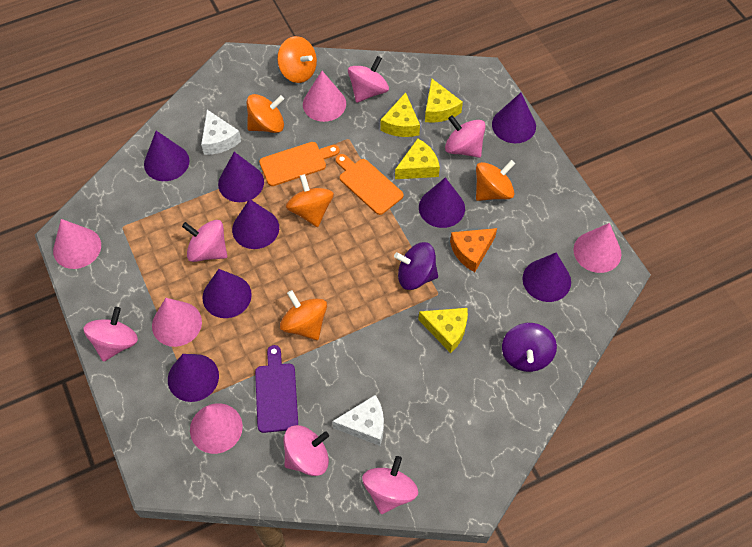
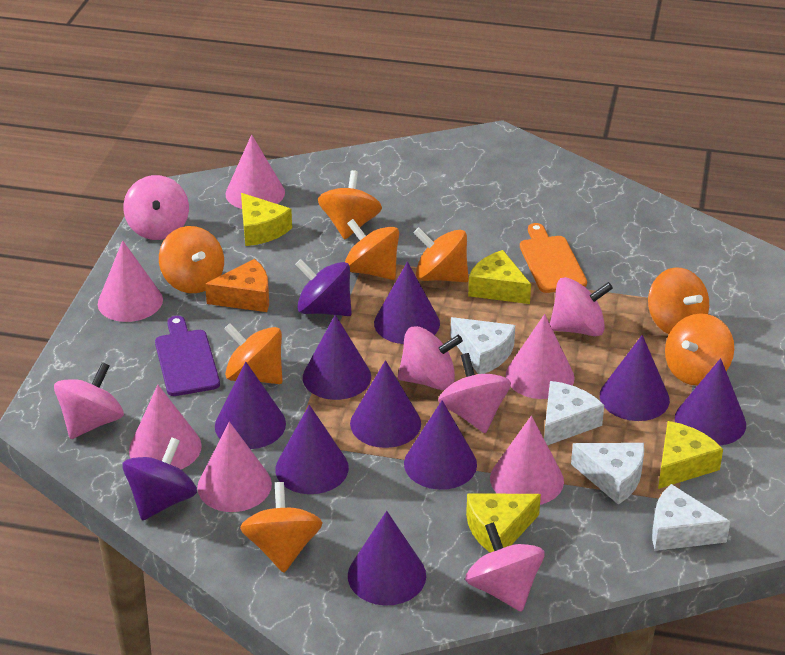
orange cutting board: [259,142,340,186] [336,154,404,215] = 2 -> [520,223,587,293] = 1
orange spinning top: [247,94,284,133] [277,36,317,83] [280,290,327,340] [286,174,334,227] [476,160,515,201] = 5 -> [159,226,224,293] [224,323,282,384] [240,482,322,573] [318,170,382,239] [345,219,399,280] [414,228,469,282] [648,267,709,334] [665,313,734,386] = 8
pink cone: [53,219,101,269] [152,298,202,347] [190,403,243,454] [303,71,346,122] [573,223,622,273] = 5 -> [98,240,163,322] [129,385,202,469] [197,422,272,512] [226,135,285,209] [490,416,564,505] [506,314,575,399] = 6
purple cone: [144,131,189,181] [168,354,219,402] [202,269,252,318] [218,152,264,202] [232,199,279,249] [419,177,465,228] [492,93,536,143] [523,252,571,302] = 8 -> [215,362,286,449] [275,405,349,494] [303,315,371,400] [348,511,426,606] [350,360,421,448] [374,262,440,344] [404,400,477,490] [600,335,670,421] [675,358,746,445] = 9
white cheese: [201,110,241,155] [332,395,384,446] = 2 -> [450,317,515,374] [544,381,604,445] [571,443,644,504] [652,484,731,551] = 4

